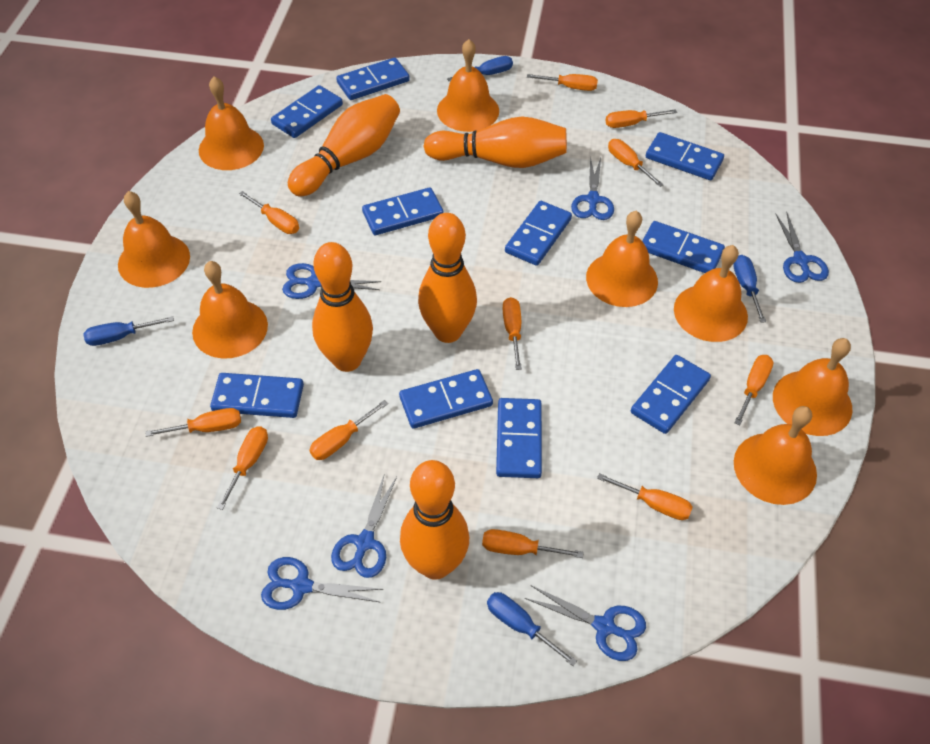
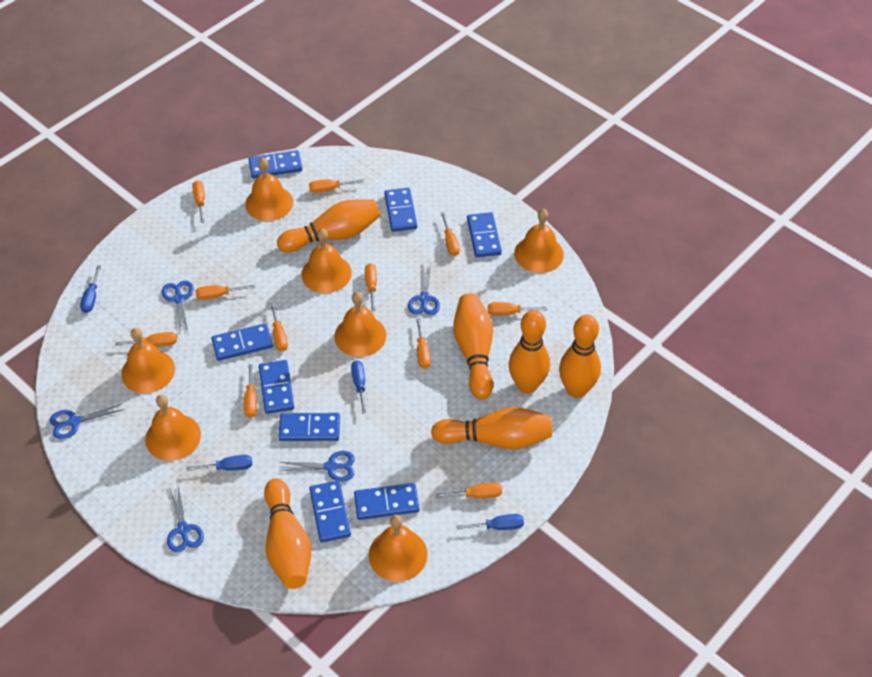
blue domino: [210,373,304,418] [271,85,343,138] [336,58,410,100] [362,187,444,235] [399,369,493,429] [496,398,542,478] [505,201,572,266] [631,355,711,434] [642,221,725,273] [646,132,724,180] = 10 -> [211,323,273,361] [249,150,302,178] [259,360,294,414] [278,413,340,441] [309,481,351,542] [354,483,420,520] [384,188,417,232] [467,212,502,257] = 8
blue scissors: [261,557,384,610] [282,263,381,299] [331,476,397,578] [525,585,646,661] [571,156,614,220] [776,213,829,283] = 6 -> [50,403,125,439] [162,281,194,333] [167,486,204,553] [279,451,355,482] [408,263,440,315] = 5
orange bell: [118,191,190,288] [192,261,268,358] [199,76,264,170] [437,39,499,132] [586,211,658,307] [674,245,748,342] [734,406,817,505] [773,338,853,436] = 8 -> [122,328,175,393] [145,395,201,461] [245,157,293,221] [301,229,352,293] [334,292,386,357] [369,515,427,582] [514,209,564,273] = 7
orange bowling pin: [288,94,400,196] [312,242,373,372] [400,460,469,580] [418,213,477,343] [424,117,567,168] = 5 -> [264,478,311,589] [277,199,380,252] [431,407,552,449] [453,293,493,400] [509,310,550,394] [559,314,601,398] = 6

